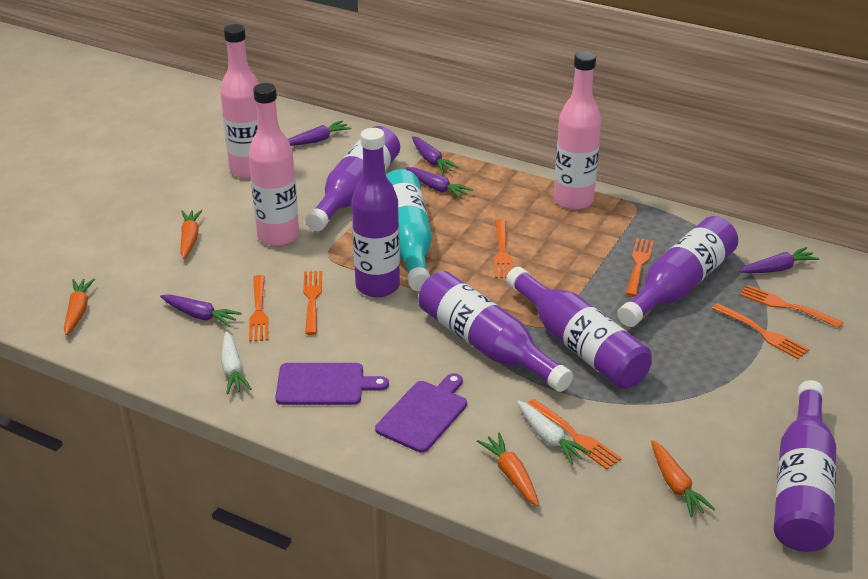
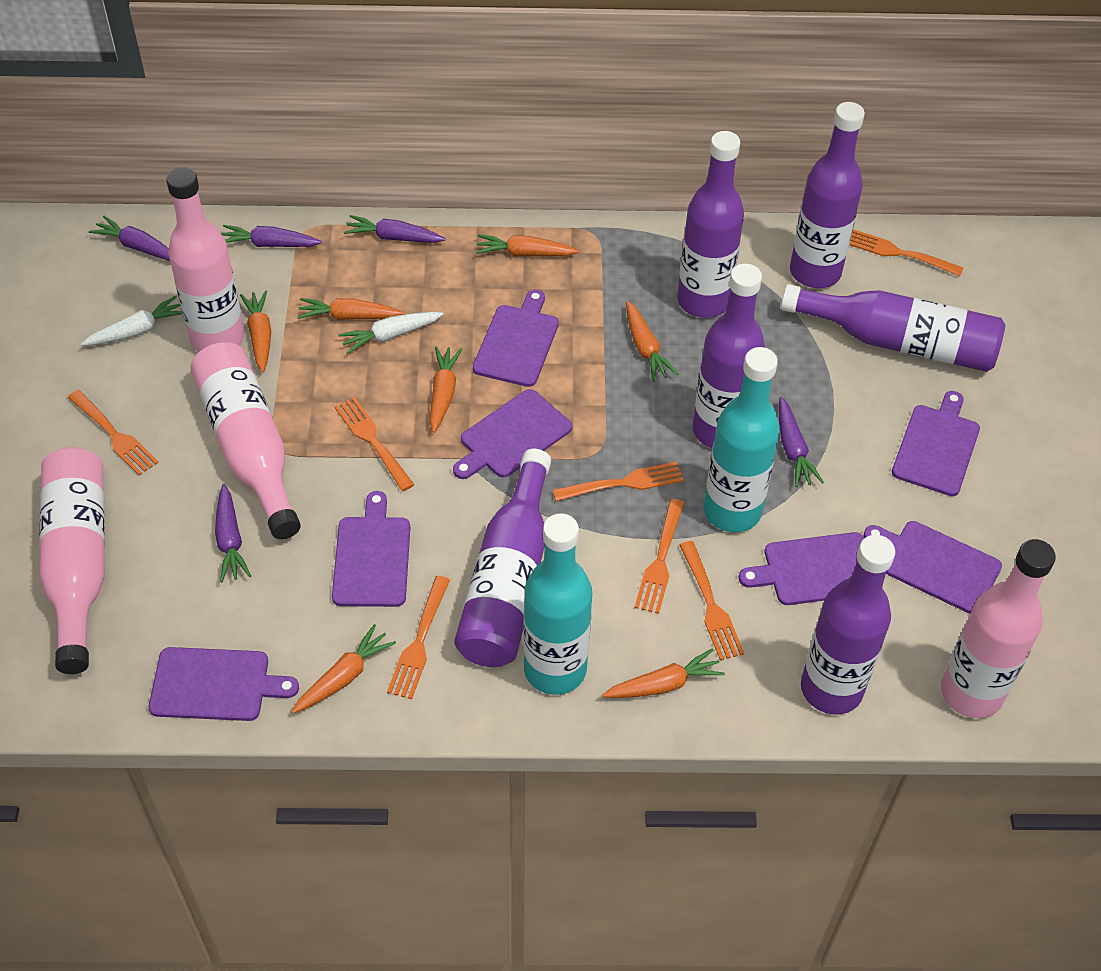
orange carrot: [64,278,95,335] [180,210,203,259] [477,432,539,507] [651,440,715,517] = 4 -> [240,290,271,373] [292,624,396,714] [297,298,404,320] [430,346,463,433] [476,234,579,256] [602,648,725,698] [626,301,678,382] = 7
pink bottle: [220,24,259,179] [249,83,299,246] [554,51,601,210] = 3 -> [39,447,105,674] [166,168,245,352] [190,342,301,539] [941,539,1056,719] = 4
purple cutting board: [275,363,389,405] [375,373,467,453] = 2 -> [149,647,299,721] [332,491,410,607] [453,389,572,479] [473,290,559,387] [739,532,864,605] [863,521,1002,614] [892,391,980,496] = 7
turquoise bottle: [386,169,432,291] = 1 -> [523,513,592,695] [704,347,780,532] = 2

